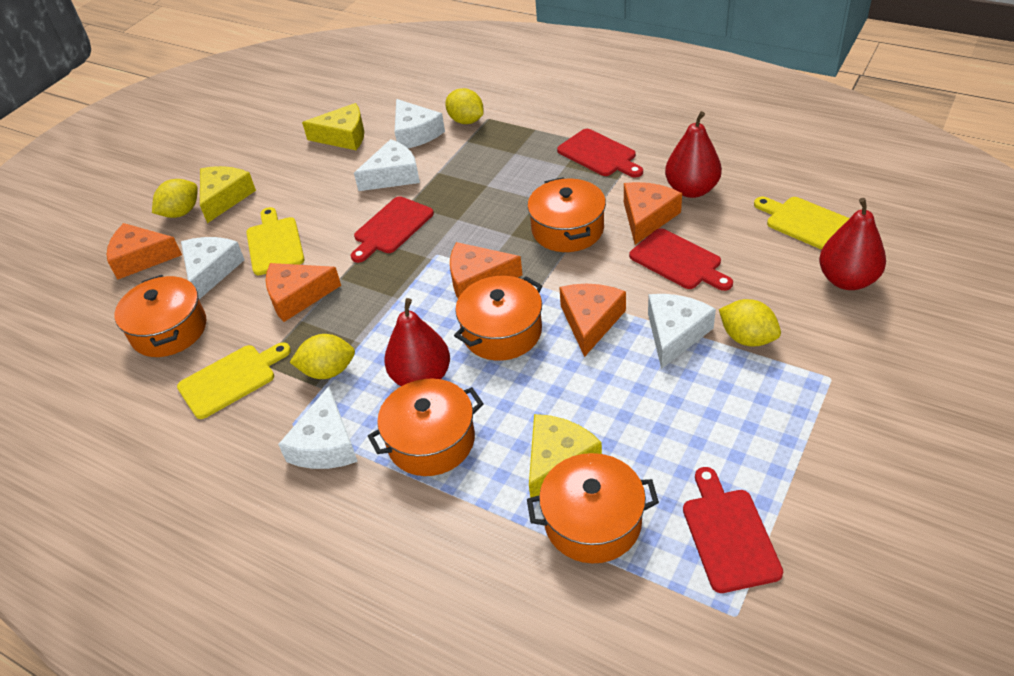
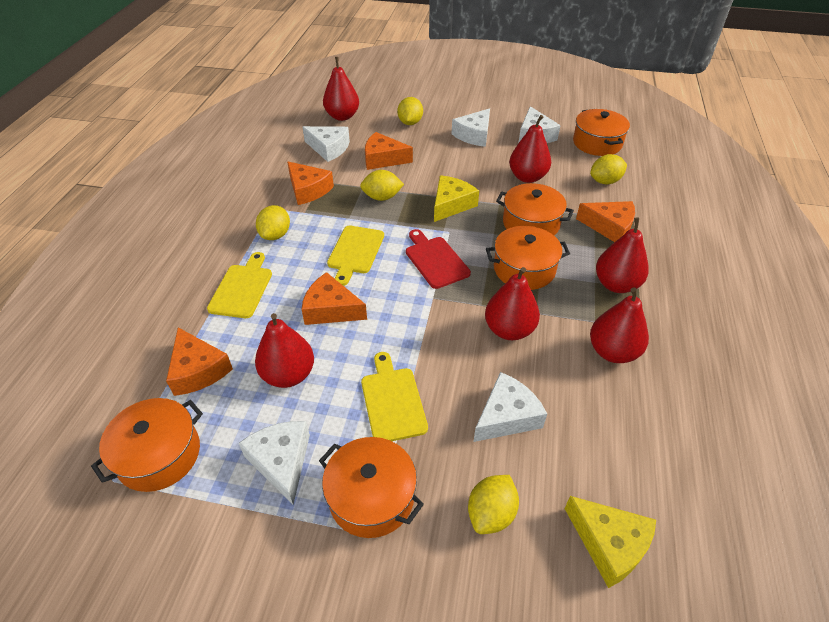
red cutting board: [351,196,434,263] [557,129,643,177] [629,228,733,291] [683,467,783,593] = 4 -> [406,229,471,289] = 1
red pear: [384,298,450,386] [665,111,722,198] [819,198,886,290] = 3 -> [255,313,314,388] [323,57,359,121] [485,267,540,340] [509,115,551,183] [590,287,649,363] [596,217,649,293] = 6
yellow cheese: [200,166,256,223] [302,103,364,150] [529,414,602,498] = 3 -> [434,175,479,222] [564,496,656,588] = 2
yellow lemon: [152,179,198,218] [290,334,355,379] [445,88,483,124] [719,299,781,347] = 4 -> [256,205,290,240] [360,170,404,201] [397,97,423,125] [468,475,519,534] [590,154,627,184] = 5

